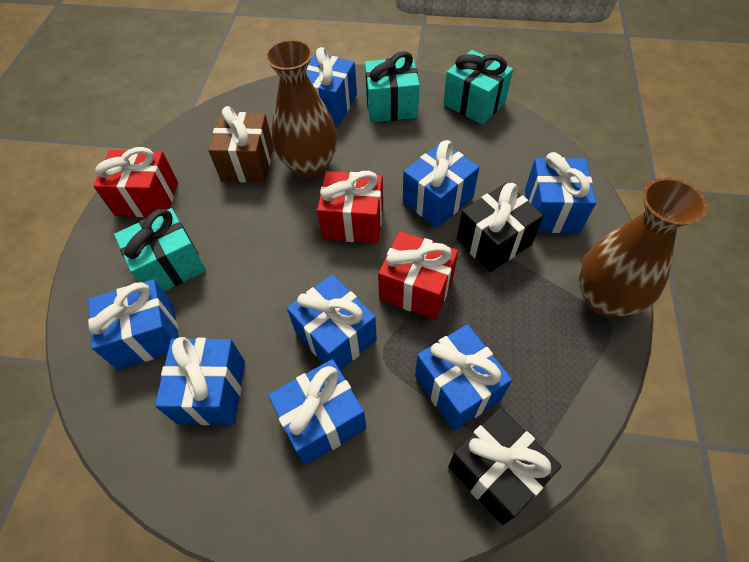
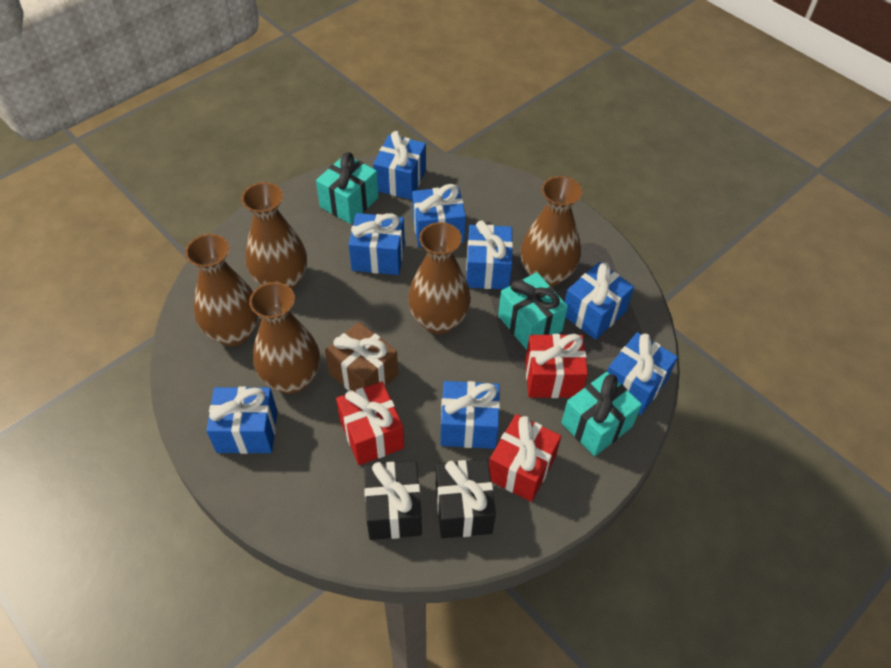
brown vase: [265,39,337,179] [578,178,707,317] = 2 -> [185,234,259,346] [241,182,307,291] [249,282,320,394] [408,222,471,334] [521,176,582,287] = 5

